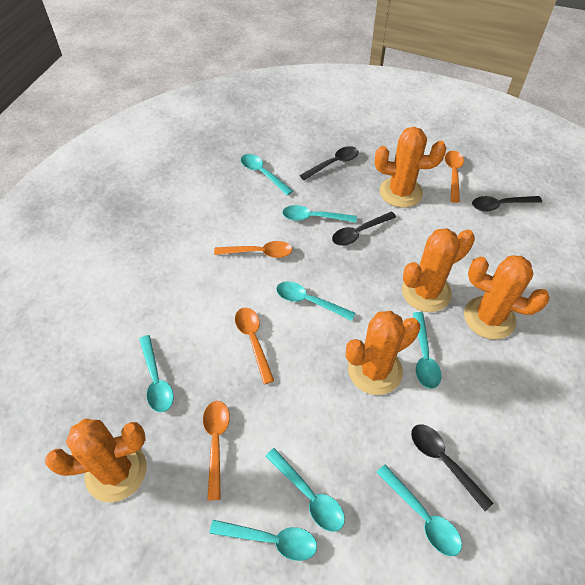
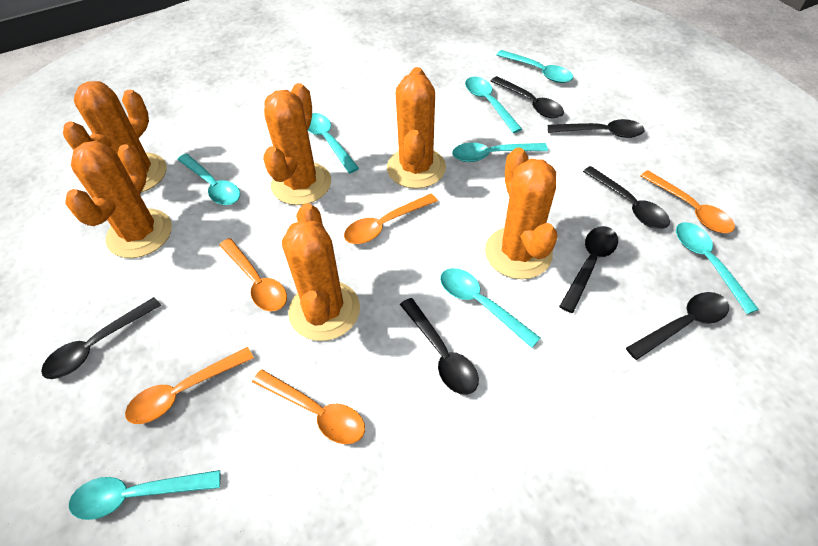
black spoon: [299,146,359,180] [332,212,396,246] [411,424,493,511] [472,196,542,212] = 4 -> [41,297,161,379] [400,298,479,395] [491,76,564,118] [548,119,645,138] [559,226,618,313] [583,166,670,229] [626,292,729,360] = 7
orange cactus: [45,418,147,503] [346,311,420,395] [375,127,446,208] [402,228,475,312] [464,255,550,339] = 5 -> [63,81,167,193] [65,141,172,258] [263,83,331,205] [282,203,360,341] [387,67,446,189] [485,147,557,279] = 6
orange spoon: [203,401,230,500] [214,241,292,258] [235,308,274,384] [445,151,464,203] = 4 -> [125,347,254,424] [219,238,287,311] [252,369,365,444] [344,194,438,244] [641,170,735,233] = 5

